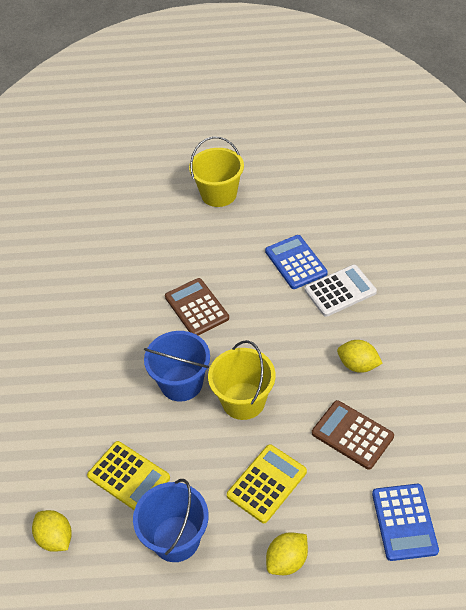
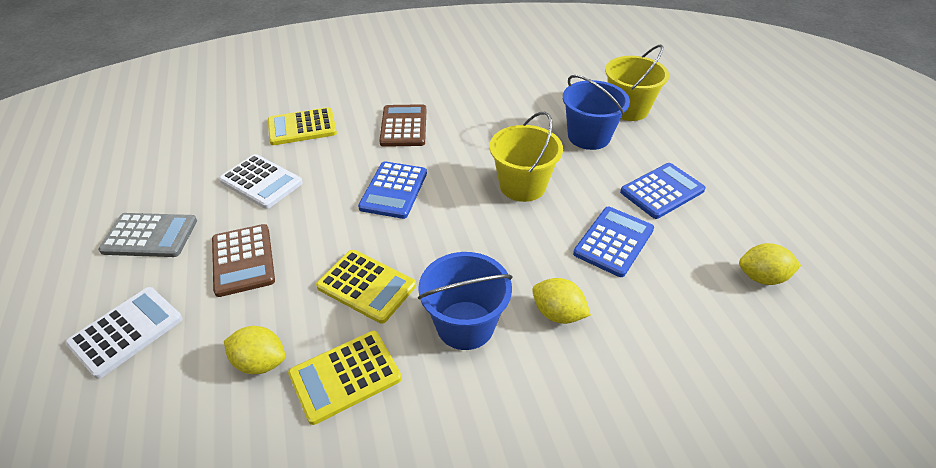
blue calculator: [265,235,328,289] [372,484,439,561] = 2 -> [358,161,427,219] [573,207,654,277] [620,163,706,219] = 3
grey calculator: none = 0 -> [98,213,197,257] = 1
white calculator: [304,265,377,317] = 1 -> [65,287,183,379] [219,154,303,209] = 2
yellow calculator: [87,441,170,510] [227,444,307,523] = 2 -> [268,107,337,145] [288,331,402,425] [316,250,416,324] = 3

